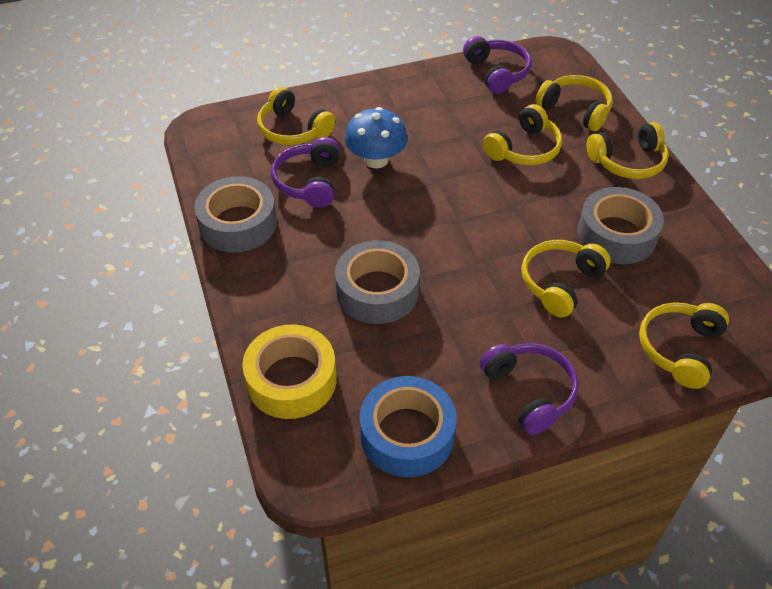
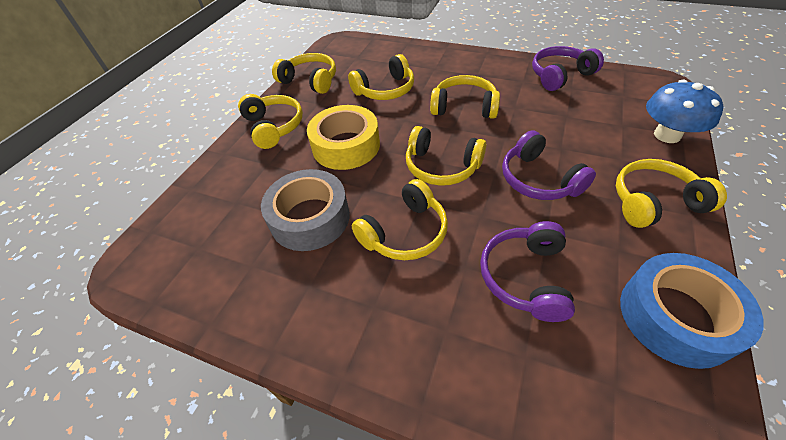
grey tape: [194,176,277,253] [335,240,420,324] [578,187,664,264] = 3 -> [261,169,350,251] = 1
yellow headphones: [257,87,335,145] [483,104,562,165] [521,240,611,317] [536,75,613,131] [587,122,669,179] [639,302,729,389] = 6 -> [238,94,303,149] [272,53,336,94] [348,54,414,100] [352,179,448,260] [406,126,486,186] [430,75,500,119] [616,159,727,228] = 7

